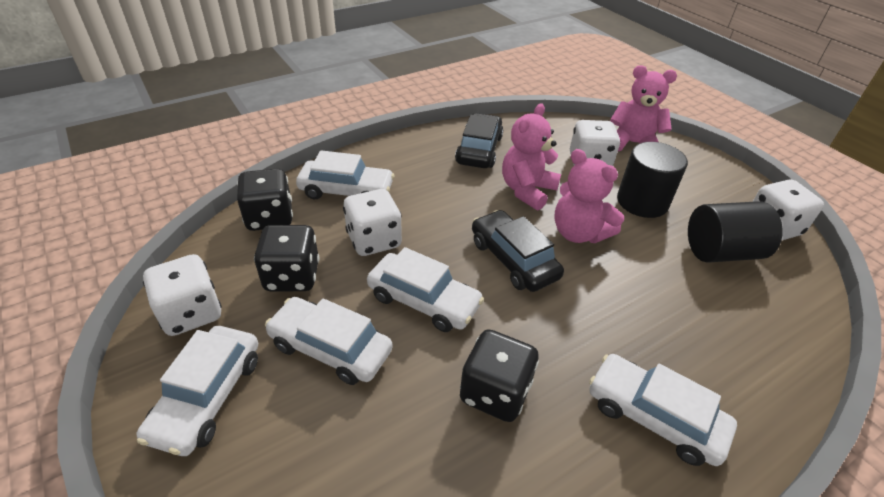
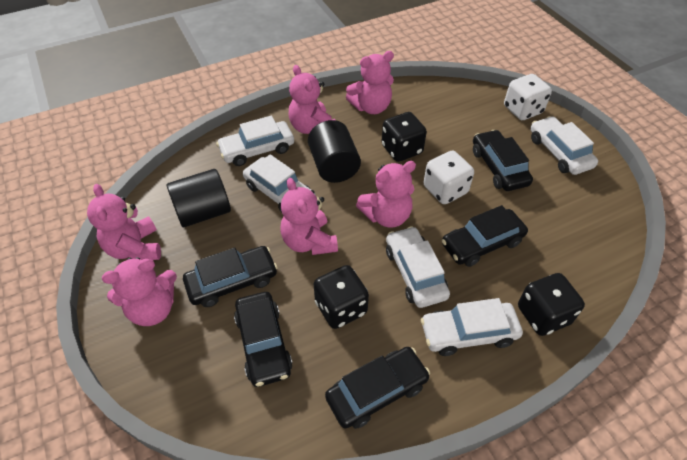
black car: [455,113,503,168] [472,210,564,292] = 2 -> [183,246,278,307] [234,292,293,387] [325,347,430,429] [442,205,528,267] [473,130,533,191] = 5
pink teddy bear: [502,103,561,210] [554,149,624,243] [610,65,677,151] = 3 -> [87,184,161,260] [102,257,177,326] [280,178,338,255] [289,65,335,134] [346,51,394,114] [356,161,416,227] = 6
white dice: [143,254,222,336] [343,189,402,256] [570,120,620,166] [753,180,824,241] = 4 -> [423,151,474,204] [504,74,552,120] = 2

